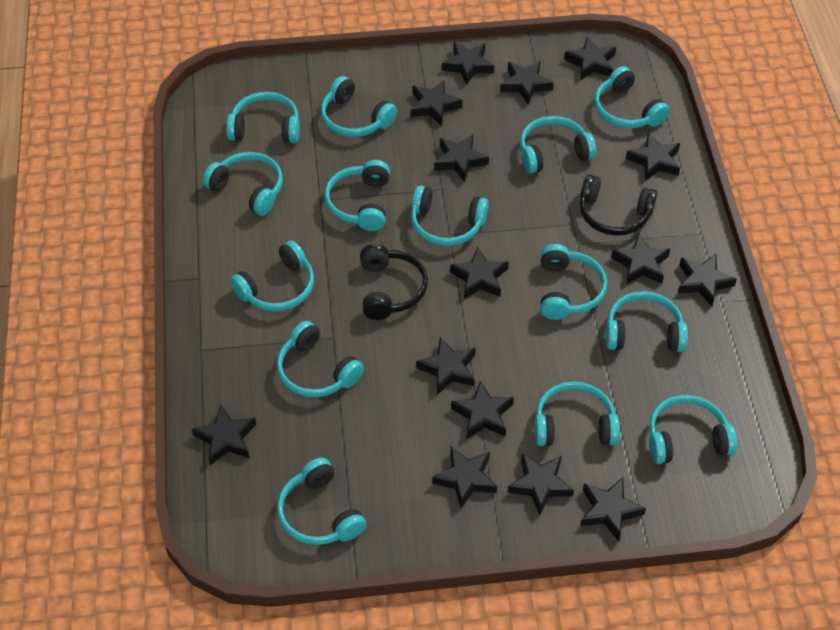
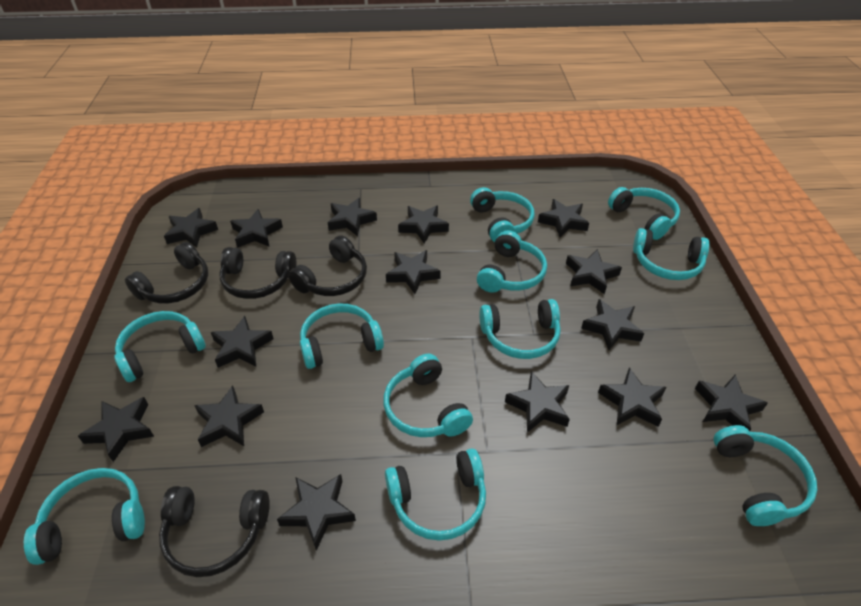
black headphones: [360,244,428,320] [580,174,657,236] = 2 -> [125,242,208,304] [159,486,270,577] [219,247,297,299] [289,235,367,296] = 4
turquoise headphones: [203,152,283,216] [226,92,300,143] [230,240,314,311] [277,321,364,397] [277,458,367,545] [321,76,397,137] [324,160,390,231] [411,185,489,246] [520,116,596,174] [534,382,620,446] [540,244,607,320] [594,66,670,128] [605,291,688,352] [649,395,737,464] = 14 -> [24,468,145,565] [114,311,206,382] [300,303,384,369] [383,354,473,437] [385,448,486,541] [470,187,534,242] [477,230,547,293] [479,299,561,359] [608,187,680,240] [633,228,710,280] [713,425,817,526] = 11

